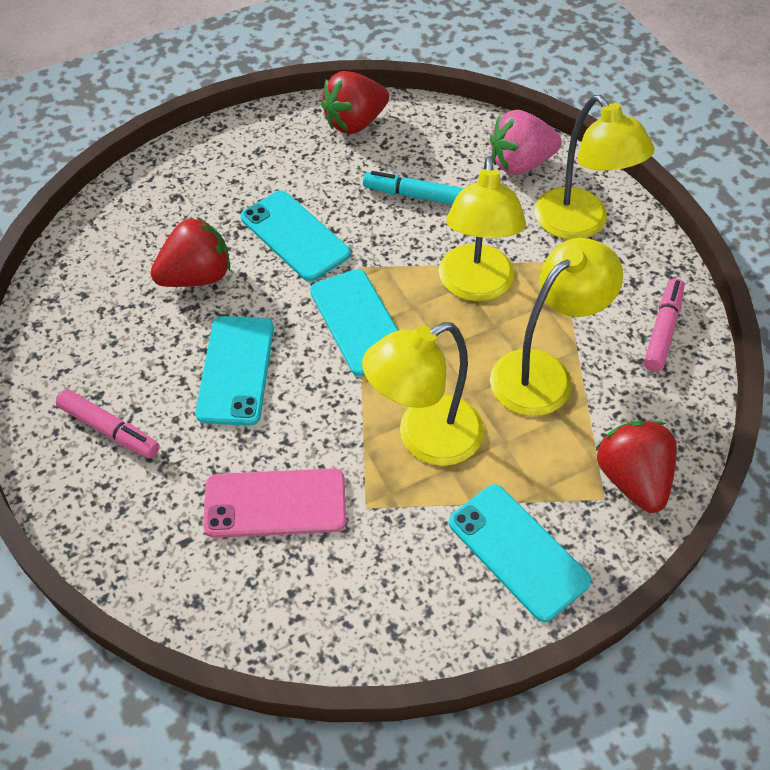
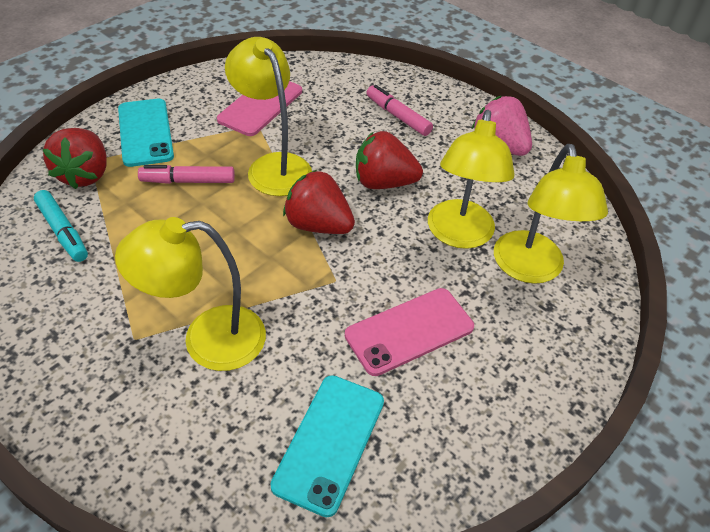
pink phone: [203,468,346,538] = 1 -> [217,81,302,136] [345,288,474,376] = 2
turquoise phone: [195,316,274,426] [241,191,351,282] [310,269,399,377] [449,484,591,622] = 4 -> [118,99,174,167] [270,375,384,517] = 2

